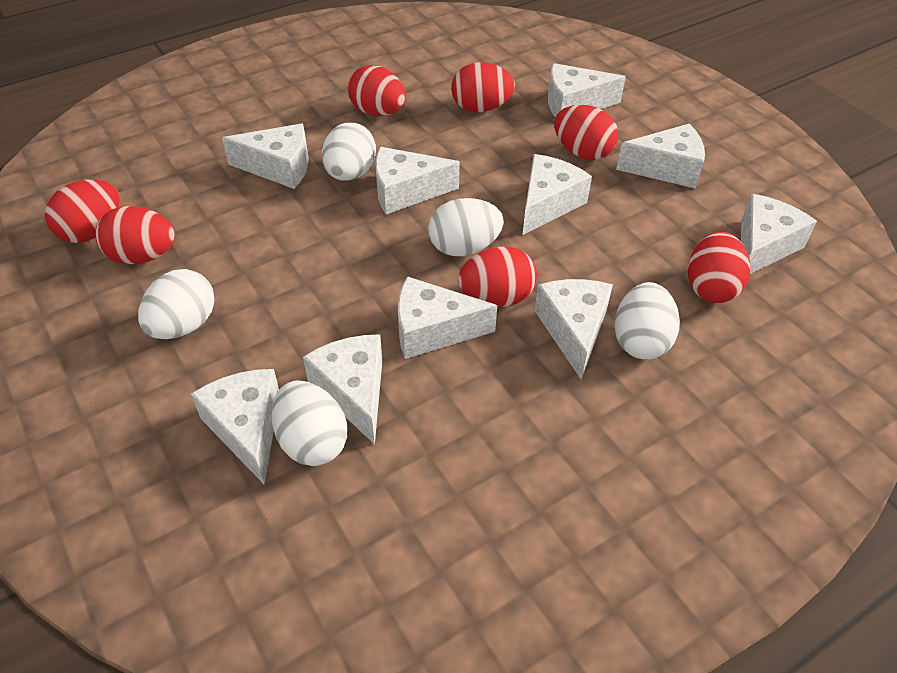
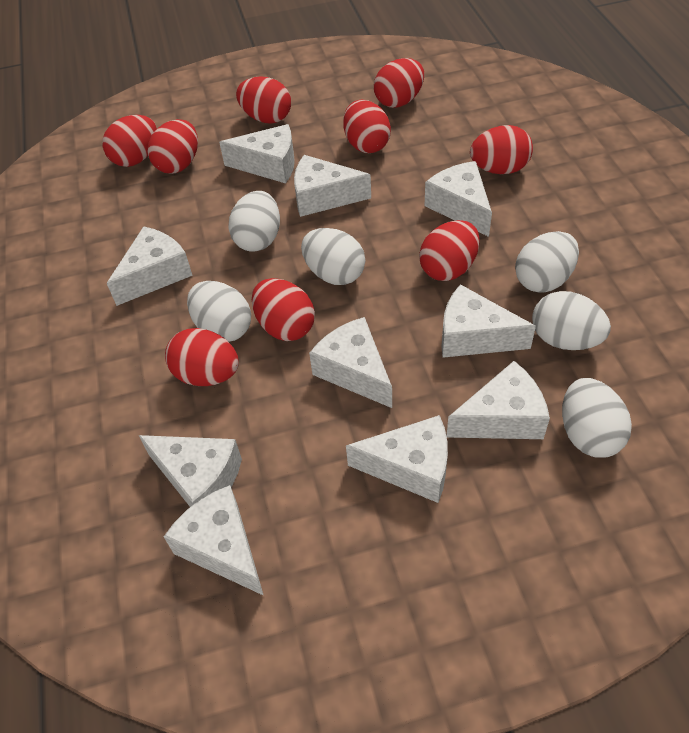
red egg: [45,179,120,243] [95,206,175,264] [348,65,406,116] [451,62,515,112] [458,246,537,307] [554,105,618,160] [688,231,750,303] = 7 -> [103,115,157,167] [147,119,198,174] [165,328,239,386] [236,76,291,124] [252,278,315,341] [343,100,391,153] [374,58,424,108] [419,220,480,281] [470,125,533,174] = 9
white egg: [138,269,215,339] [271,380,347,466] [322,123,376,181] [428,198,504,256] [614,282,680,360] = 5 -> [187,281,251,342] [228,191,280,252] [301,228,365,285] [515,231,579,293] [532,291,611,350] [562,378,632,457] = 6

